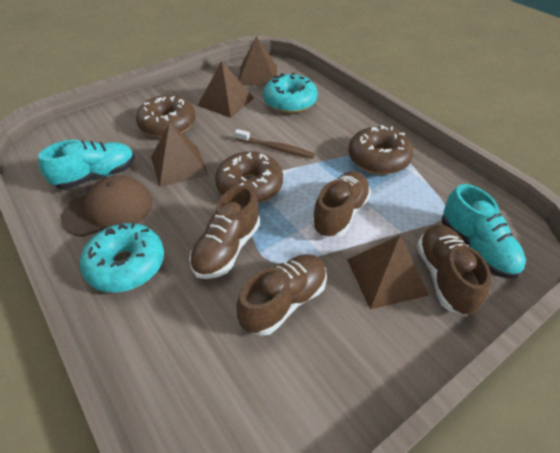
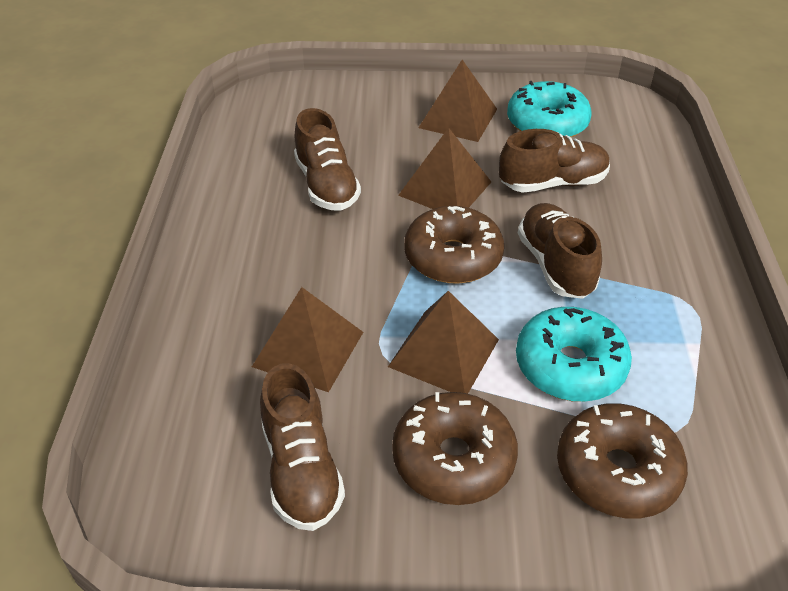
brown cap: [61,175,152,237] = 1 -> none = 0
brown toothbrush: [235,129,315,159] = 1 -> none = 0
turquoise shoe: [38,140,135,189] [442,184,526,279] = 2 -> none = 0

